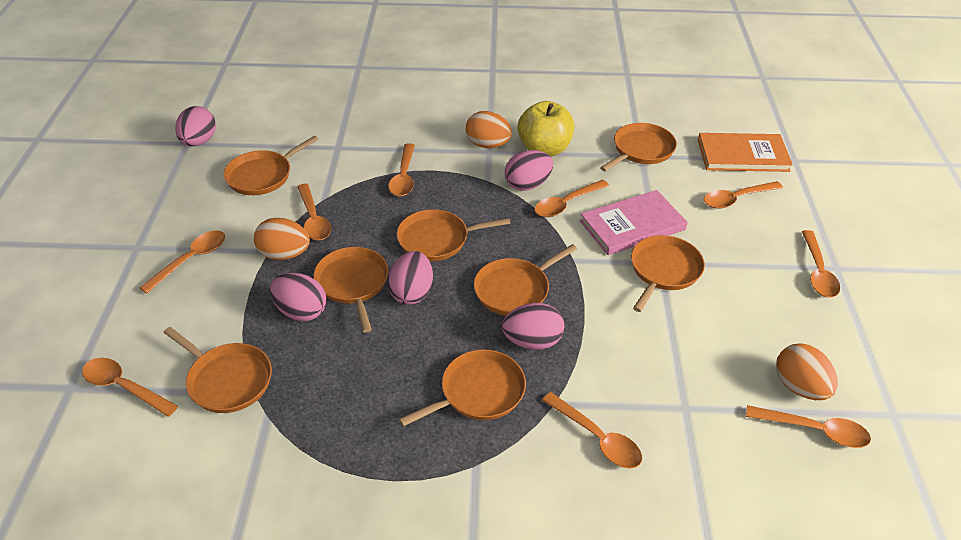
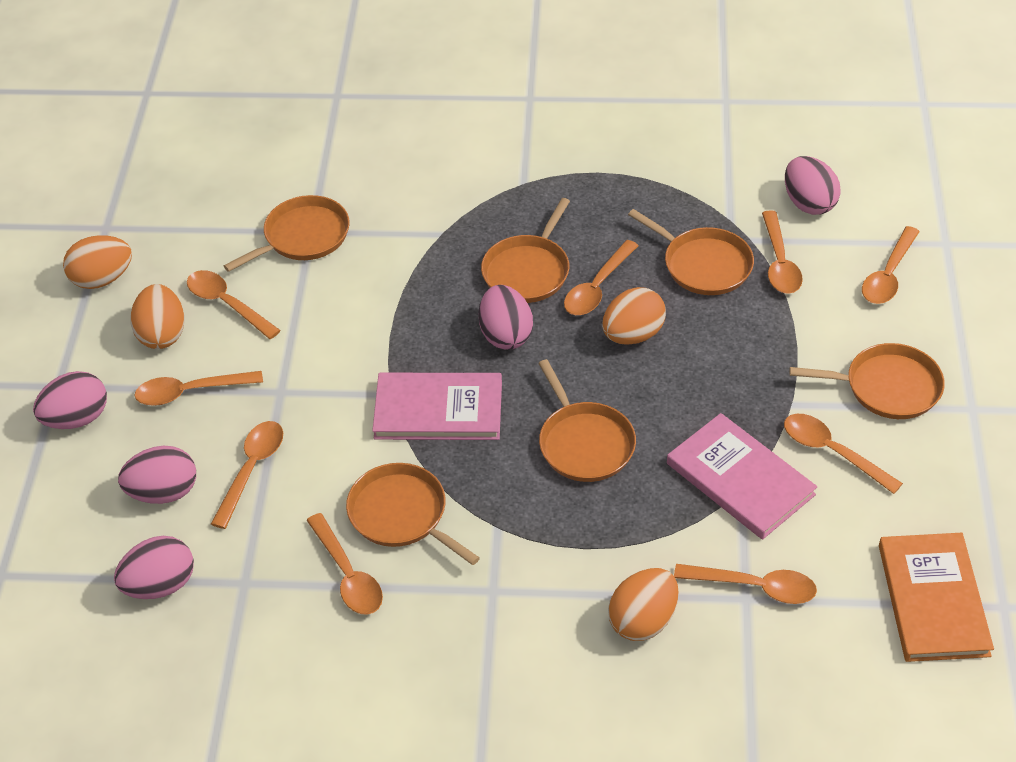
orange egg: [254,218,310,260] [466,111,512,148] [776,343,838,400] = 3 -> [63,235,132,289] [130,284,185,349] [602,287,666,345] [608,568,679,641] = 4
orange pan: [163,327,272,413] [224,136,319,195] [313,247,389,333] [397,209,510,261] [399,349,526,426] [474,244,577,316] [600,123,677,171] [631,235,705,312] = 8 -> [224,195,350,272] [346,463,480,565] [481,198,570,303] [538,359,636,482] [628,209,754,295] [789,343,945,419] = 6
pink book: [580,190,688,255] = 1 -> [372,373,502,440] [667,413,817,540] = 2
yellow apple: [518,101,574,157] = 1 -> none = 0

